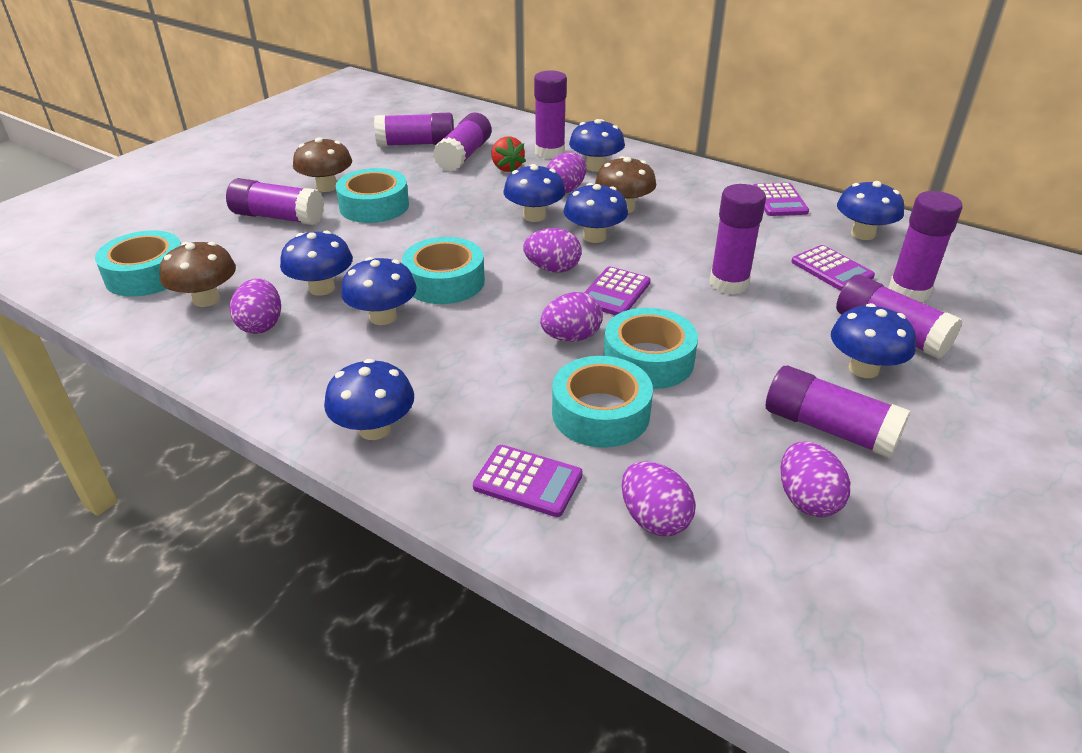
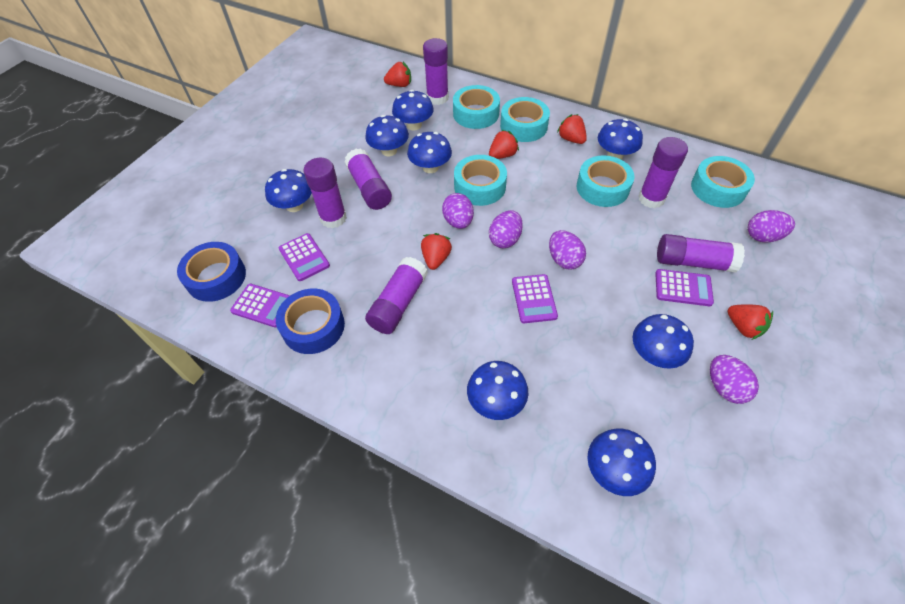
blue tape: none = 0 -> [177,242,246,302] [276,289,345,354] = 2
brown mushroom: [159,242,236,307] [293,137,352,192] [595,156,656,213] = 3 -> none = 0
purple egg: [230,278,281,334] [523,228,581,273] [540,292,603,342] [546,152,586,193] [621,461,695,536] [781,441,850,517] = 6 -> [442,193,474,229] [489,210,523,248] [549,230,586,270] [710,355,759,404] [748,210,795,243] = 5
purple glue stick: [226,178,324,225] [374,113,454,147] [433,113,491,172] [534,70,567,159] [710,184,766,295] [766,366,910,458] [836,275,962,359] [888,191,962,302] = 8 -> [304,158,347,228] [344,148,392,210] [365,257,428,334] [423,38,449,105] [638,137,688,208] [657,234,745,272] = 6
red strawberry: [491,136,526,172] = 1 -> [384,62,411,87] [421,233,452,270] [489,130,519,159] [557,114,587,144] [727,304,773,340] = 5

